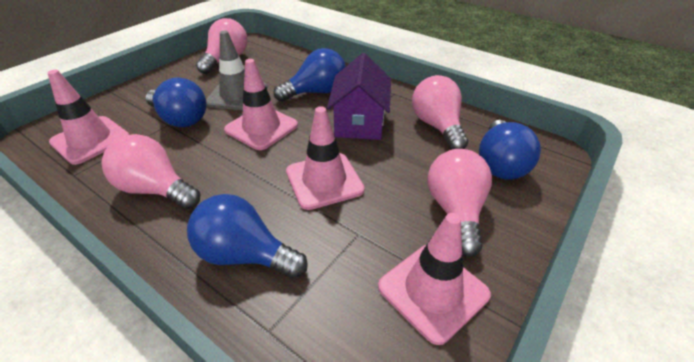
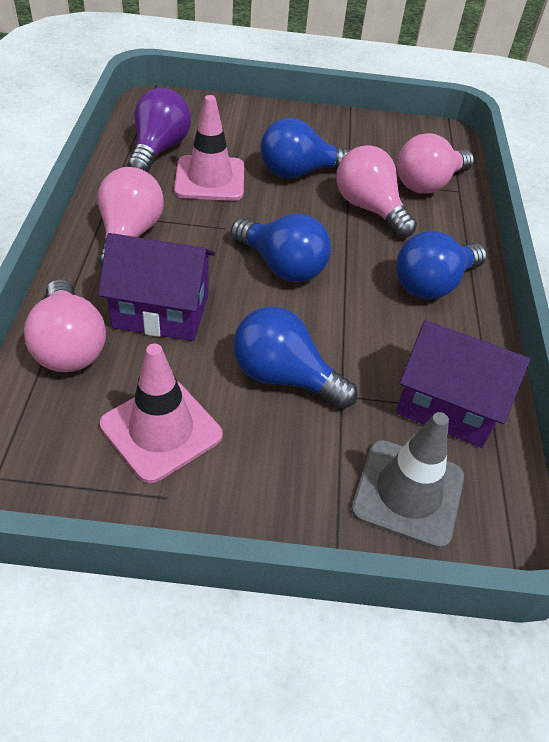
pink traffic cone: [48,70,129,165] [224,59,298,150] [286,106,365,210] [378,213,491,345] = 4 -> [100,344,223,483] [174,95,244,201] = 2
purple house: [327,53,391,140] = 1 -> [98,233,215,341] [396,320,531,448] = 2
purple light bulb: none = 0 -> [128,88,191,173] = 1

